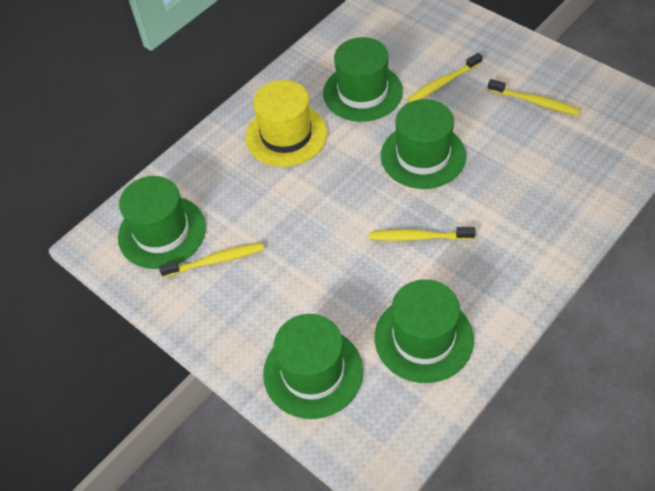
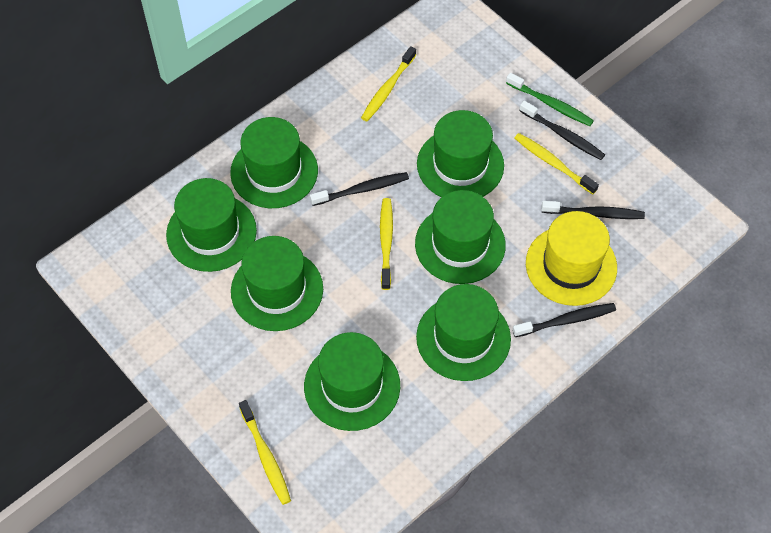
black toothbrush: none = 0 -> [310,172,409,206] [513,303,616,337] [519,101,605,160] [541,201,645,219] = 4
green hat: [118,176,206,269] [263,314,363,419] [323,37,403,122] [375,279,474,383] [381,99,466,189] = 5 -> [166,178,257,272] [230,117,318,208] [231,236,323,331] [304,332,400,431] [415,190,506,284] [416,284,511,381] [417,110,504,197] = 7
green toothbrush: none = 0 -> [506,73,594,126] = 1

